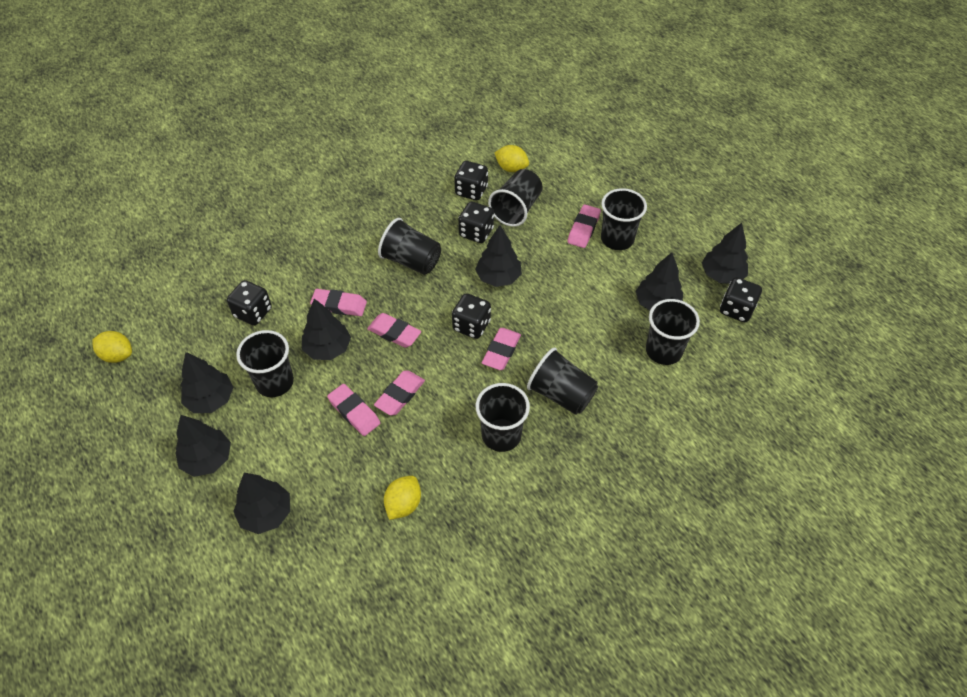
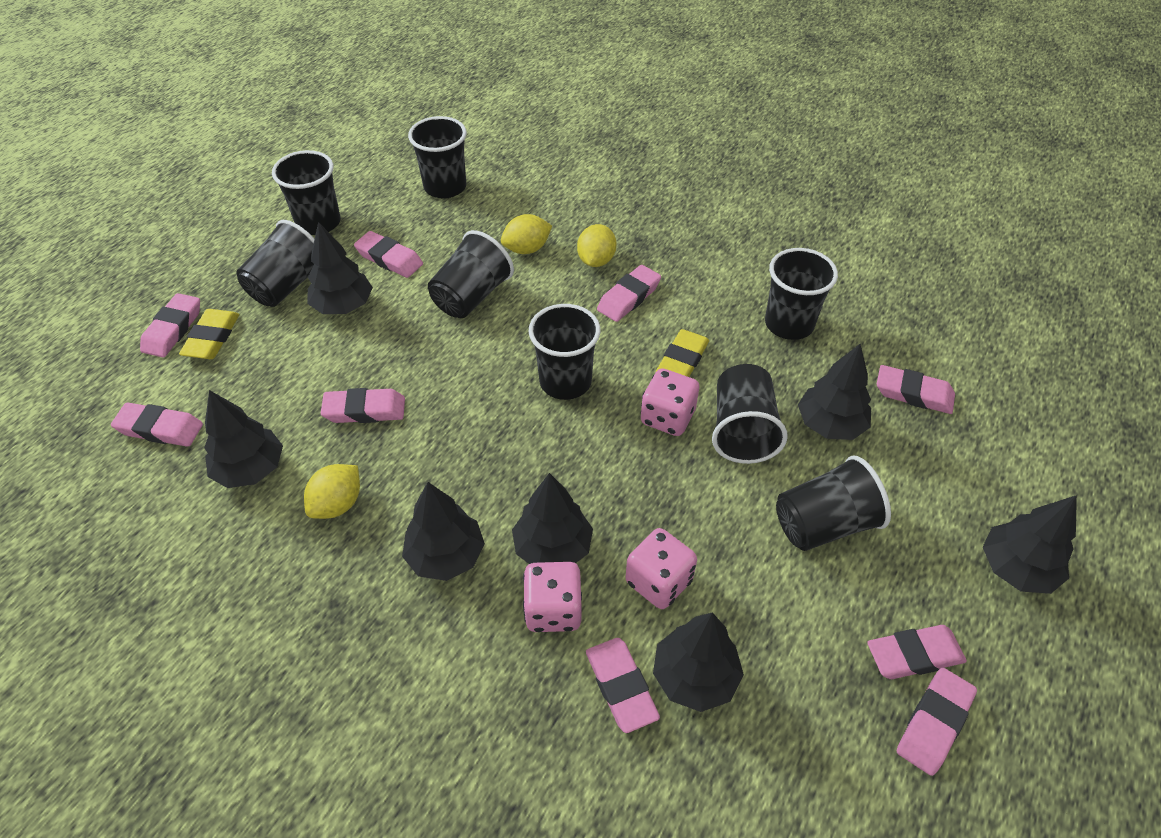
black cup: [236,330,294,397] [378,218,441,275] [476,383,530,452] [488,169,543,227] [527,347,598,415] [601,188,647,250] [646,299,700,365] = 7 -> [236,220,314,307] [272,150,341,235] [408,116,467,199] [428,230,514,318] [529,304,600,400] [712,364,788,464] [765,248,838,340] [776,456,891,551] = 8
black dice: [227,280,272,325] [452,293,491,339] [454,161,488,200] [458,202,494,243] [720,277,762,322] = 5 -> none = 0
pink dice: none = 0 -> [523,562,582,632] [626,528,697,609] [641,368,699,436] = 3
pink eraser: [310,289,367,316] [327,384,380,436] [367,313,421,348] [374,371,425,416] [482,328,521,370] [567,204,601,248] = 6 -> [111,403,203,447] [140,293,200,357] [321,388,405,423] [354,231,423,278] [586,638,660,733] [597,265,661,322] [867,625,967,679] [877,365,955,414] [897,668,977,776] = 9
yellow eraser: none = 0 -> [179,309,239,359] [656,329,709,377] = 2

